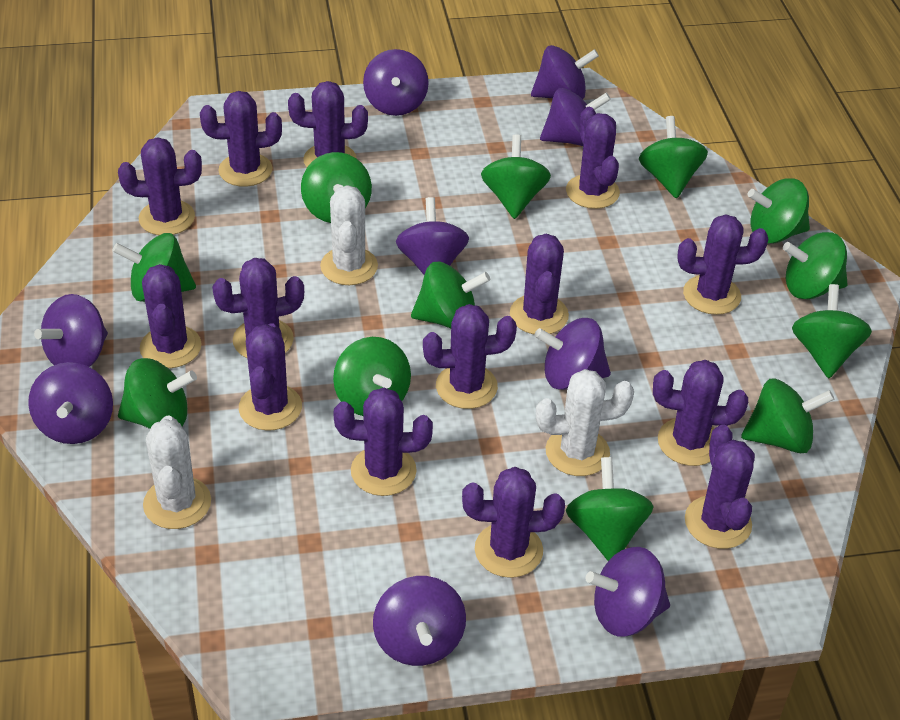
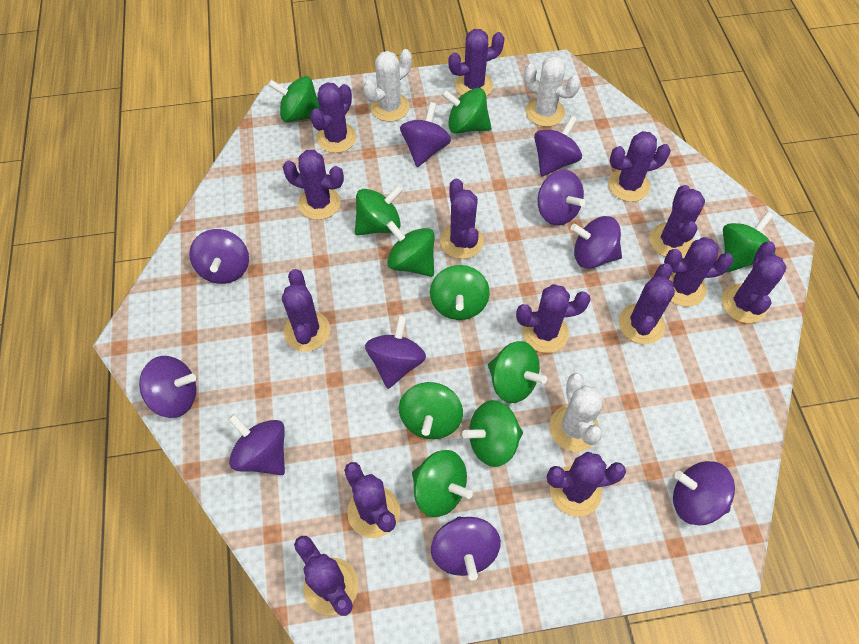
green spinning top: [112,233,196,302] [118,358,197,429] [301,152,372,223] [333,337,411,416] [411,262,490,328] [481,134,551,219] [566,457,654,561] [639,116,708,198] [741,379,834,453] [748,178,810,244] [783,232,848,299] [792,284,872,378] = 12 -> [268,76,320,122] [355,185,404,235] [386,221,435,277] [399,382,463,439] [412,450,473,517] [430,265,490,320] [441,88,491,134] [462,400,523,467] [488,341,547,403] [723,211,775,272] = 10
purple spinning top: [28,362,113,444] [34,294,108,367] [363,49,429,116] [373,576,466,666] [396,197,469,275] [531,45,599,99] [534,318,611,390] [540,88,611,146] [586,547,670,636] = 9 -> [139,356,196,418] [189,229,249,284] [228,413,285,475] [365,315,426,389] [400,102,451,167] [431,517,501,580] [534,116,582,177] [538,170,585,226] [570,216,622,269] [673,461,735,525] = 10

